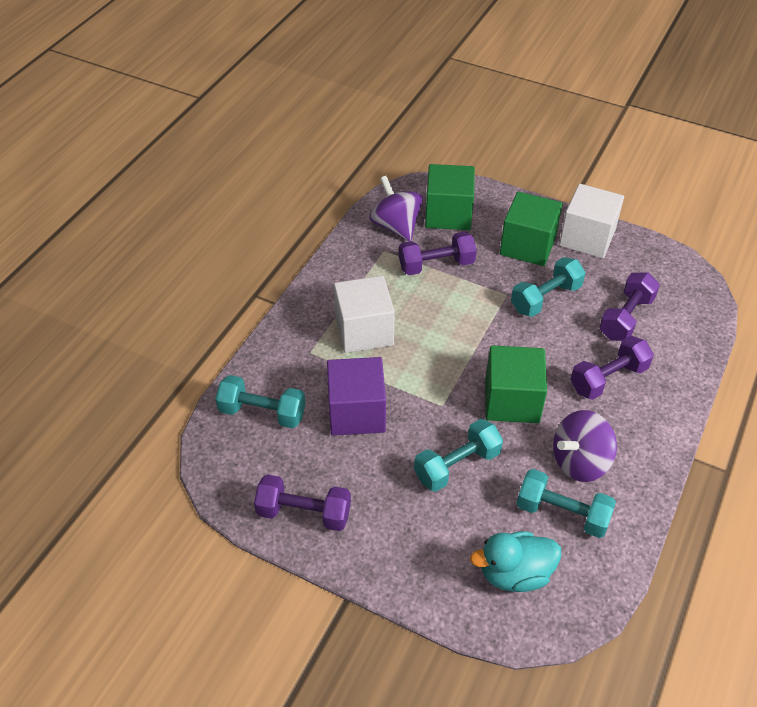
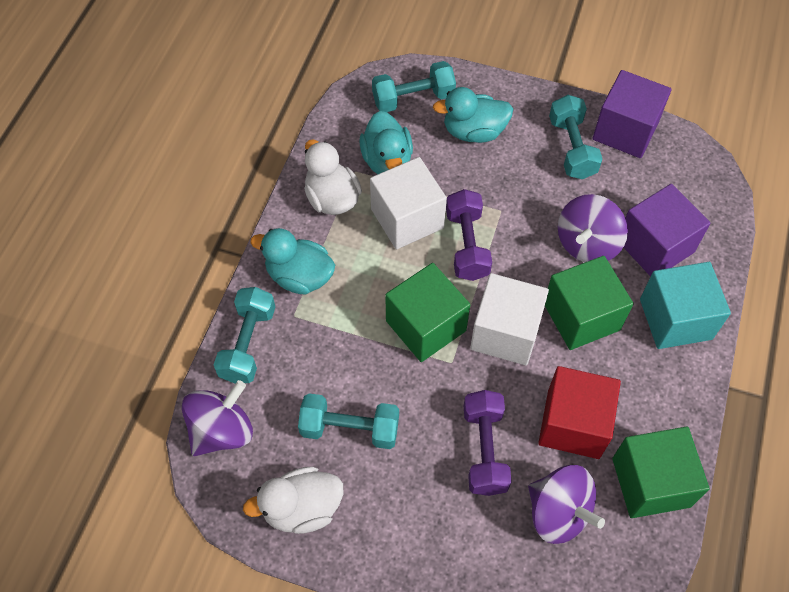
purple cube: [327,357,386,436] = 1 -> [592,70,672,158] [623,184,711,277] = 2
purple dumbbell: [254,474,351,531] [399,232,477,275] [570,336,654,400] [599,273,660,341] = 4 -> [446,189,492,281] [464,390,512,496] = 2
purple spinning top: [370,176,423,241] [553,410,617,482] = 2 -> [182,380,253,456] [528,465,605,544] [558,194,628,262] = 3
red cube: none = 0 -> [538,366,621,459] = 1
turquoise cube: none = 0 -> [640,262,731,349] = 1
turquoise duck: [470,532,561,592] = 1 -> [250,228,335,295] [359,111,413,174] [433,87,513,143] = 3
white duck: none = 0 -> [243,467,343,534] [304,139,362,215] = 2

